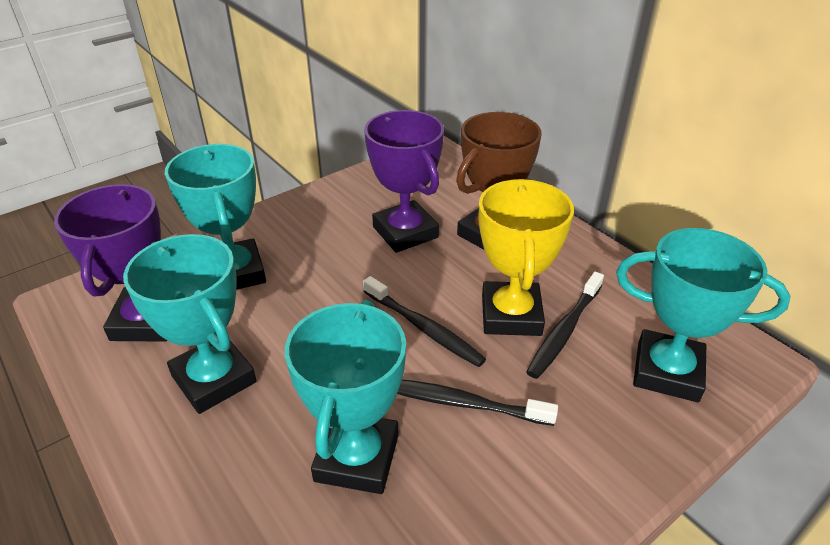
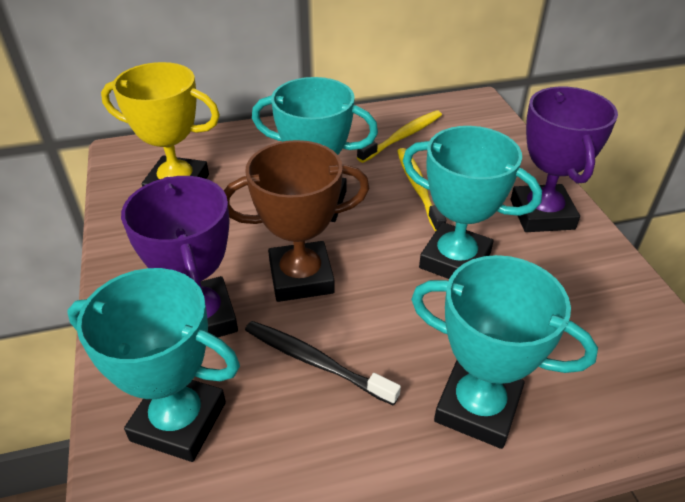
black toothbrush: [363,276,486,367] [397,380,558,426] [527,272,604,379] = 3 -> [245,321,401,406] = 1
yellow toothbrush: none = 0 -> [357,110,442,163] [397,148,446,232] = 2

